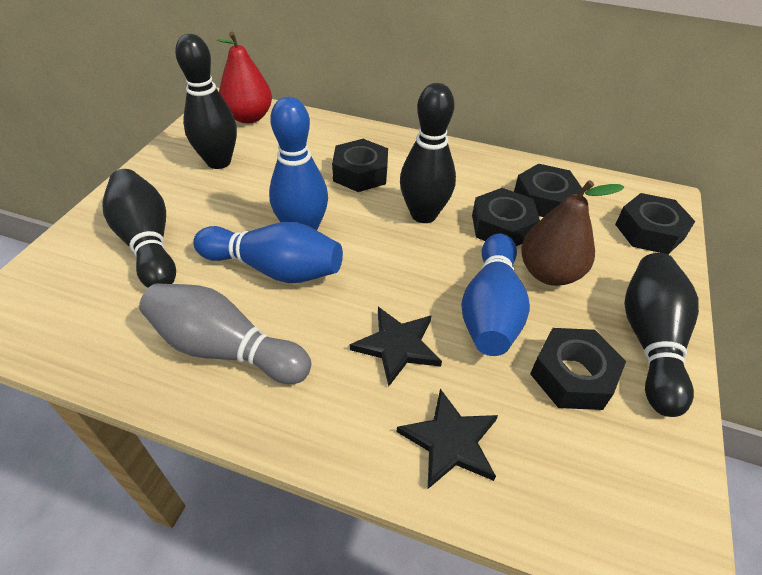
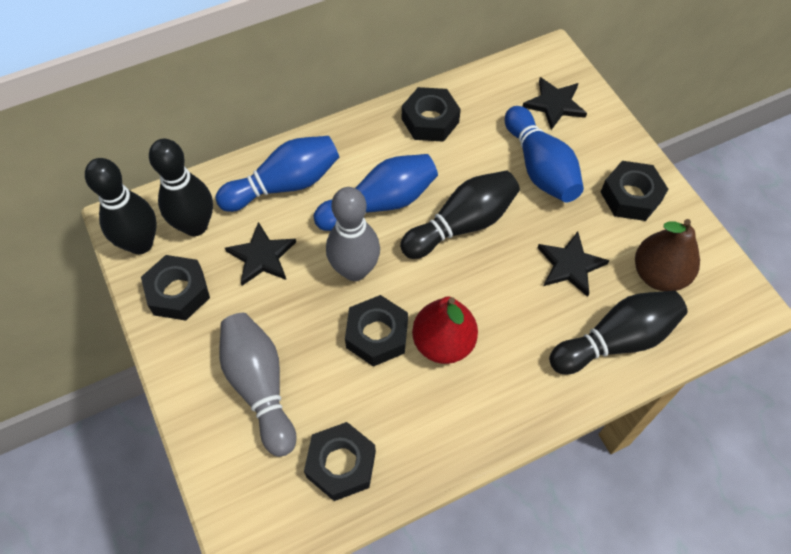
black star: [350,307,442,386] [396,389,498,490] = 2 -> [225,222,296,286] [522,77,587,130] [538,232,609,297] = 3
grey bowling pin: [139,283,311,384] = 1 -> [219,313,296,457] [326,187,380,281] = 2

